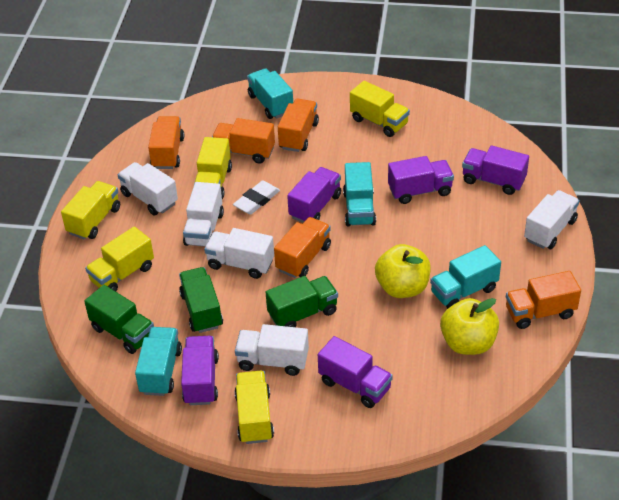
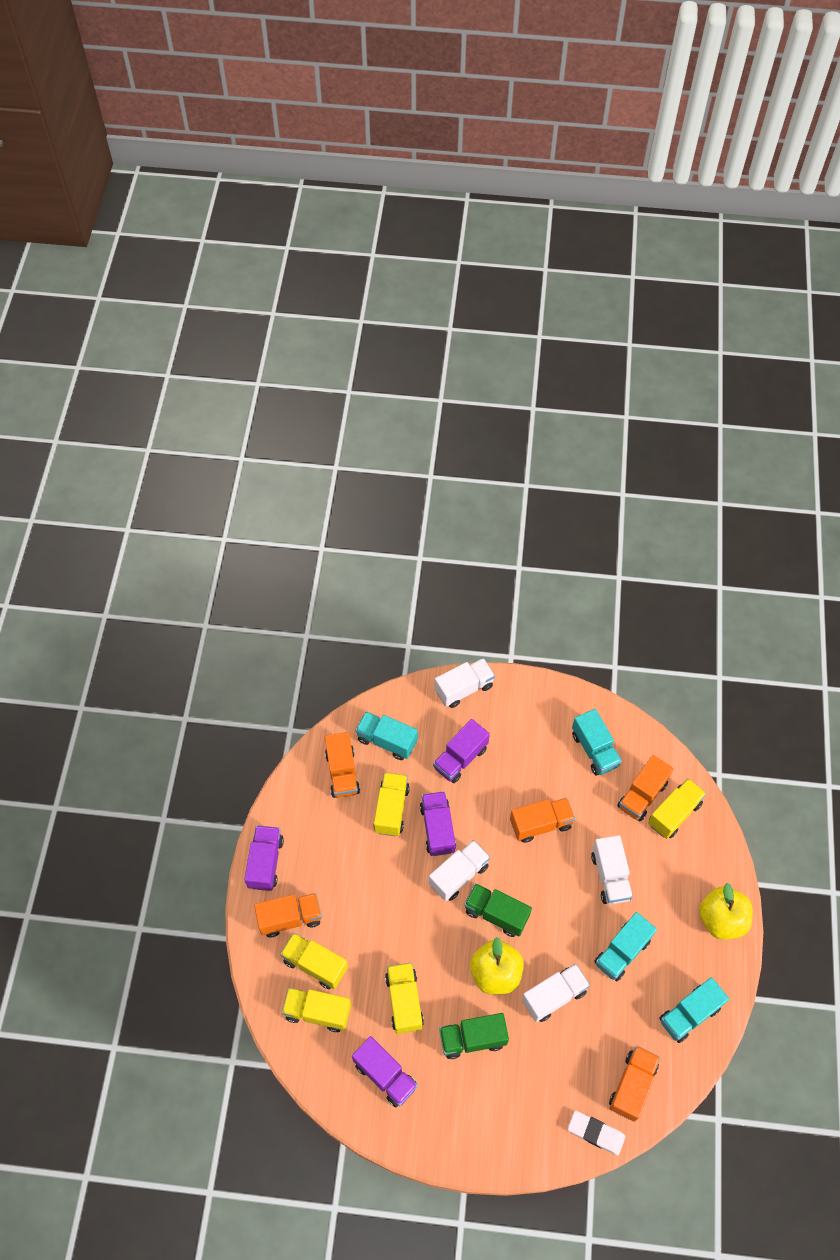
green truck: [84,285,154,354] [179,267,223,333] [266,276,338,327] = 3 -> [439,1013,509,1059] [464,883,532,937] = 2
purple truck: [181,336,219,405] [287,167,341,223] [318,336,393,408] [388,156,454,204] [462,145,529,195] = 5 -> [244,825,284,891] [352,1036,418,1107] [420,791,456,856] [433,719,490,783] = 4
white truck: [118,162,178,215] [183,182,224,247] [204,228,274,279] [235,324,309,376] [524,190,579,249] = 5 -> [429,840,490,901] [435,658,495,708] [522,964,590,1022] [591,835,633,905] = 4

